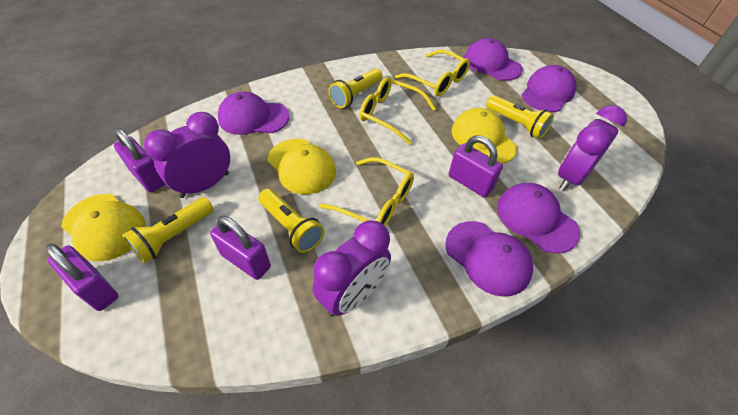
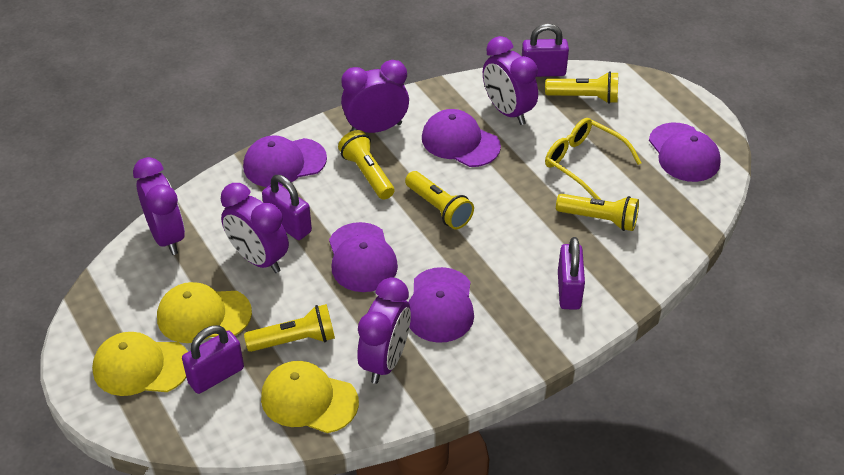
purple clock: [144,112,230,198] [313,220,391,317] [558,105,627,191] = 3 -> [133,157,185,255] [221,183,289,273] [341,60,409,133] [358,277,411,384] [483,36,538,125] = 5
yellow flashlight: [122,197,214,263] [258,189,324,253] [328,68,383,108] [486,95,554,139] = 4 -> [244,304,335,352] [338,130,394,200] [405,171,474,229] [545,72,618,104] [556,194,639,231] = 5
yellow glasses: [320,157,414,226] [360,77,436,145] [395,50,470,96] = 3 -> [545,118,641,200] = 1

